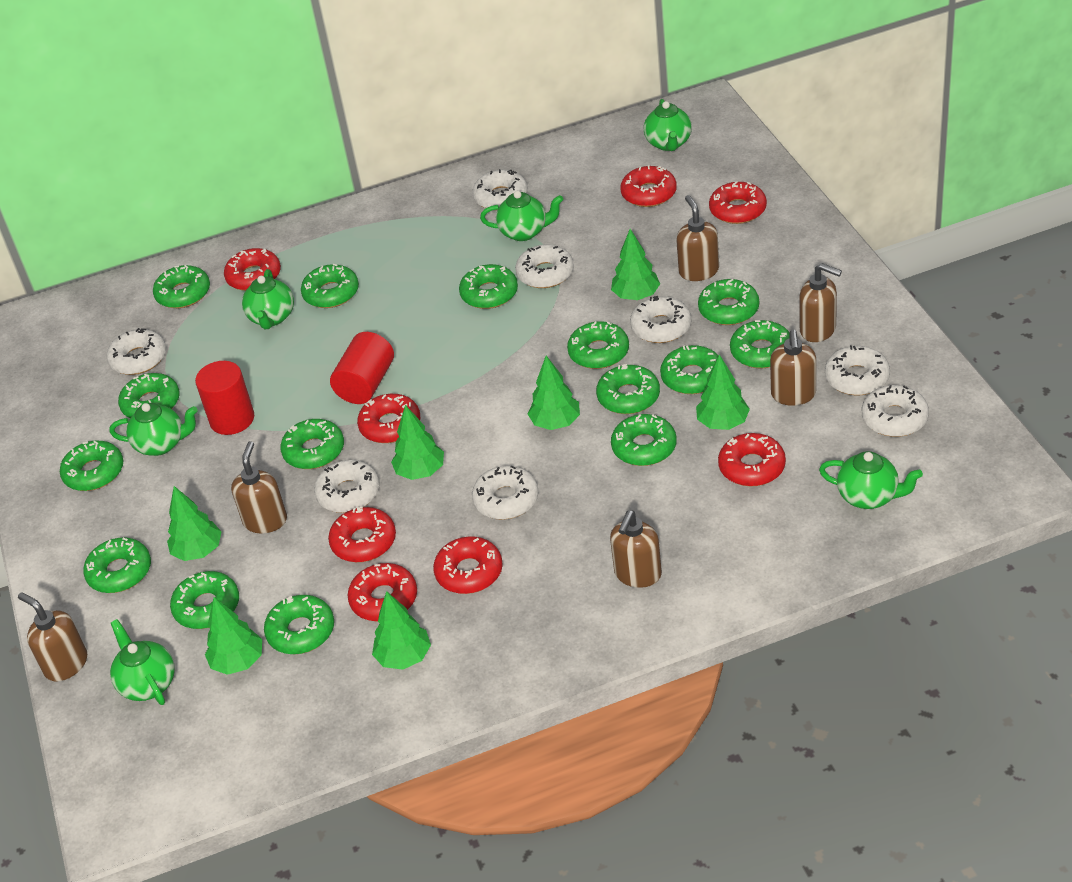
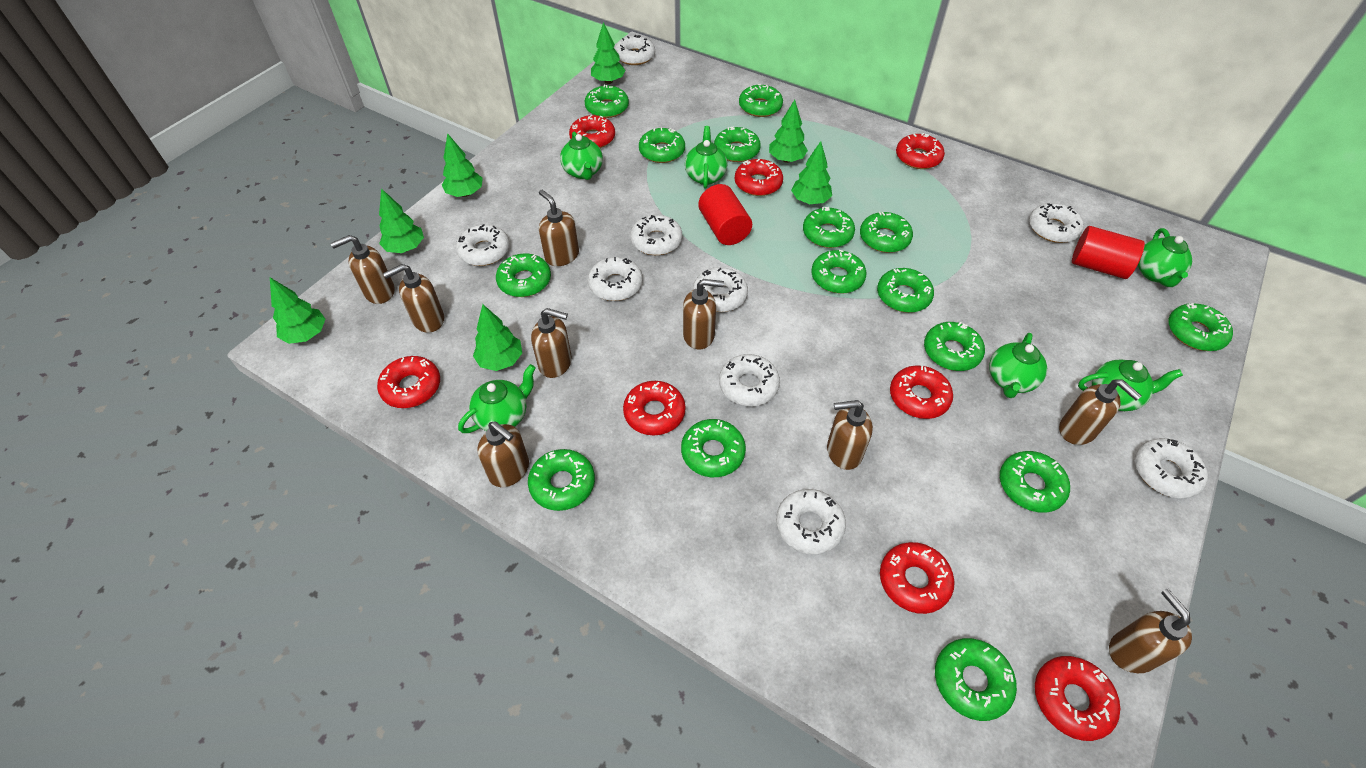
brown soap dispenser: [18,592,87,681] [231,441,287,534] [610,510,662,588] [676,195,719,281] [770,330,816,406] [799,263,842,342] = 6 -> [331,235,395,304] [383,264,444,333] [477,421,529,487] [531,308,572,378] [539,190,579,266] [683,279,724,350] [827,400,873,470] [1059,380,1142,445] [1109,589,1192,673] = 9
white donut: [106,328,166,375] [314,460,379,513] [472,169,528,210] [472,466,538,520] [515,244,574,288] [630,296,691,343] [825,345,890,395] [862,385,929,437] = 8 -> [456,224,510,266] [588,257,643,301] [614,35,655,65] [630,215,682,255] [693,267,748,312] [719,354,780,406] [776,489,846,555] [1029,203,1084,243] [1135,438,1208,499] = 9

